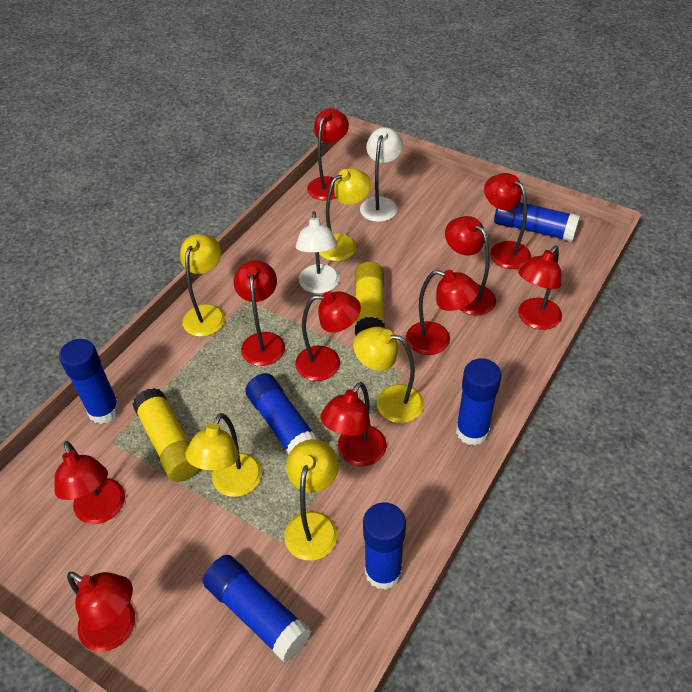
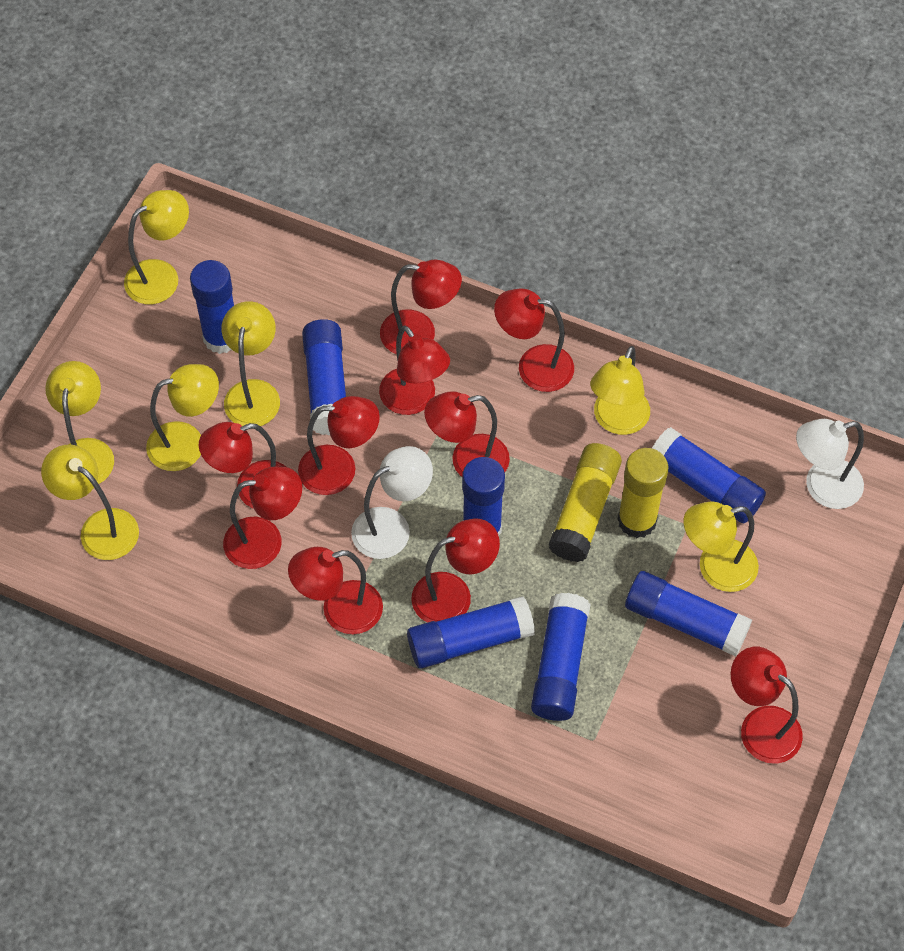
blue glue stick: [59,339,120,424] [203,555,311,662] [245,373,320,455] [363,502,406,590] [456,358,502,446] [494,202,580,242] = 6 -> [190,260,234,354] [302,319,346,435] [407,596,535,668] [462,457,505,536] [531,593,591,721] [625,571,752,656] [652,427,766,523] = 7
yellow lamp: [180,234,225,337] [185,413,262,497] [284,439,339,561] [319,168,371,261] [353,327,424,423] = 5 -> [41,445,139,560] [45,361,114,484] [124,190,189,304] [146,364,219,471] [222,301,280,426] [590,346,650,435] [684,502,759,592] = 7

